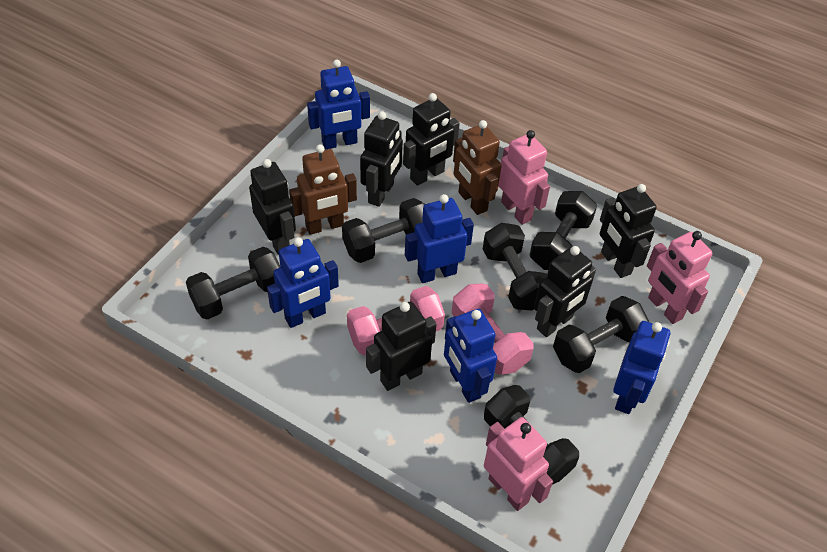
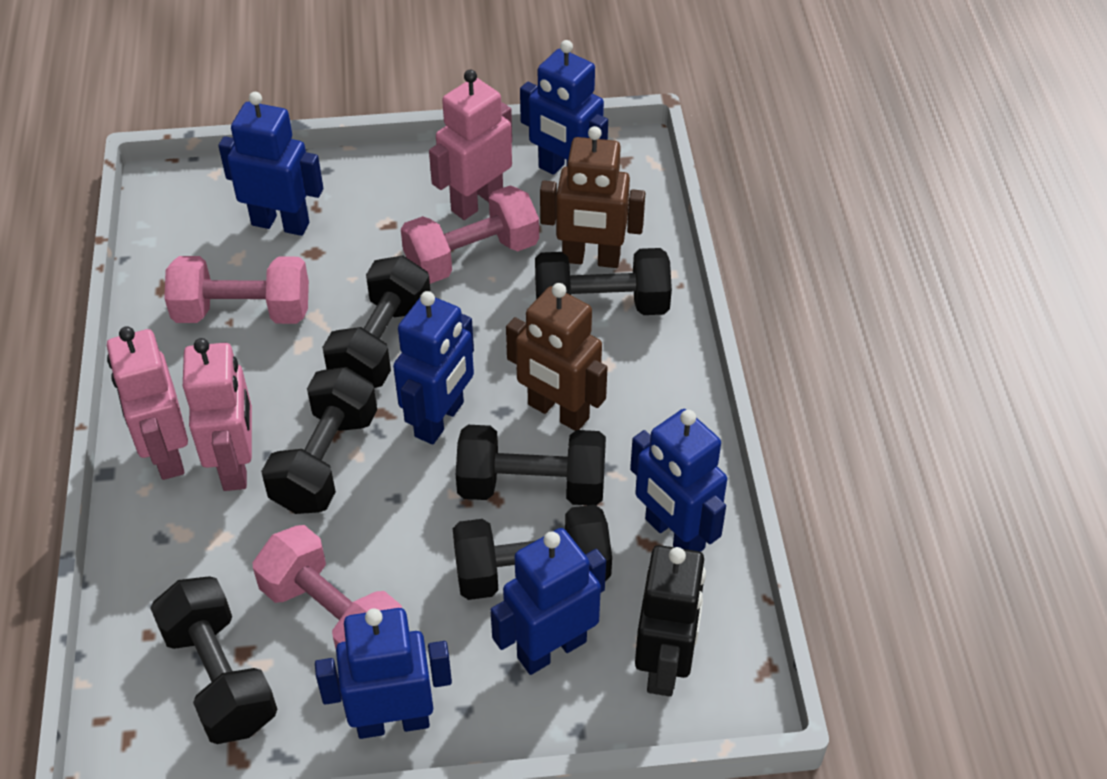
black robot: [249,159,296,255] [360,111,403,207] [366,301,436,391] [403,93,460,186] [534,246,596,337] [600,184,657,278] = 6 -> [635,545,706,697] = 1
blue robot: [267,237,339,328] [307,60,370,150] [405,194,474,283] [444,309,497,403] [613,321,670,414] = 5 -> [218,92,323,236] [315,608,452,739] [393,291,474,444] [490,528,606,675] [520,40,608,175] [630,409,727,552] = 6
pink dumbbell: [347,286,445,355] [452,284,534,375] = 2 -> [164,256,309,324] [252,525,402,648] [401,185,539,284] = 3

